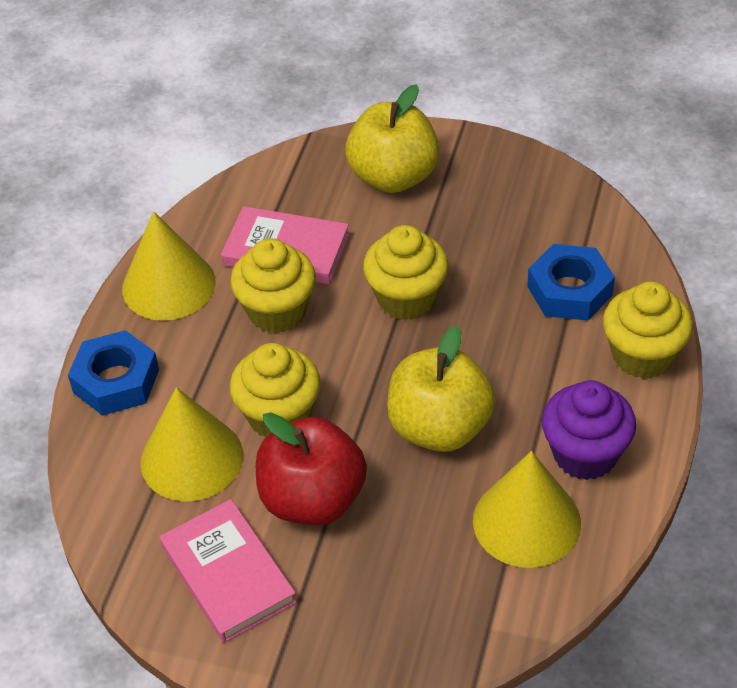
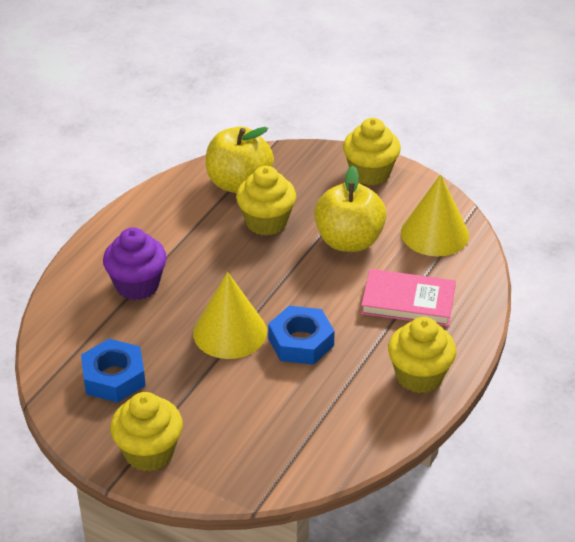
pink book: [160,499,297,643] [221,206,349,284] = 2 -> [361,269,456,326] = 1
red apple: [256,412,367,526] = 1 -> none = 0
yellow cone: [122,211,216,321] [140,387,243,502] [473,451,581,568] = 3 -> [193,272,267,359] [401,174,469,256] = 2

